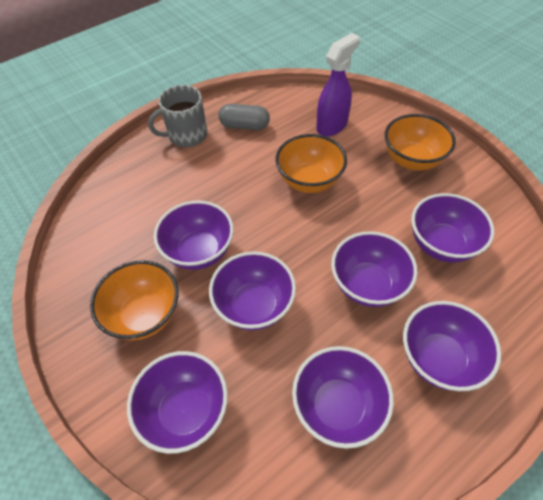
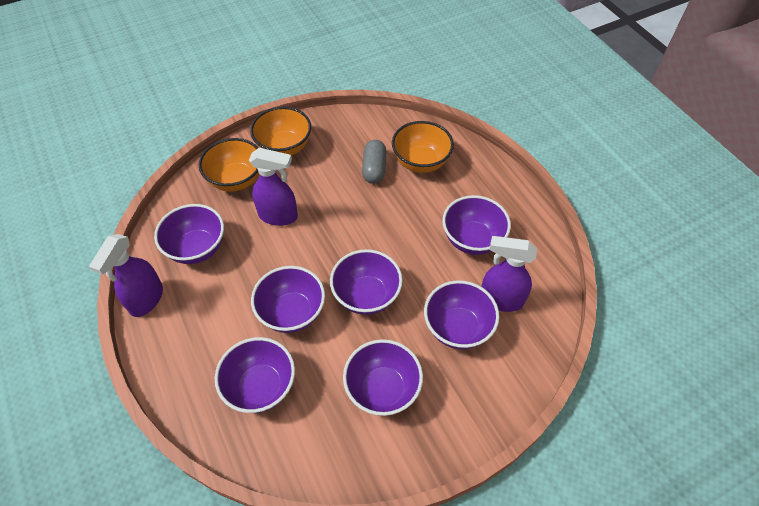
grey mug: [148,85,207,147] = 1 -> none = 0
purple spray bottle: [316,33,360,136] = 1 -> [89,234,163,317] [249,148,298,226] [481,236,537,312] = 3

